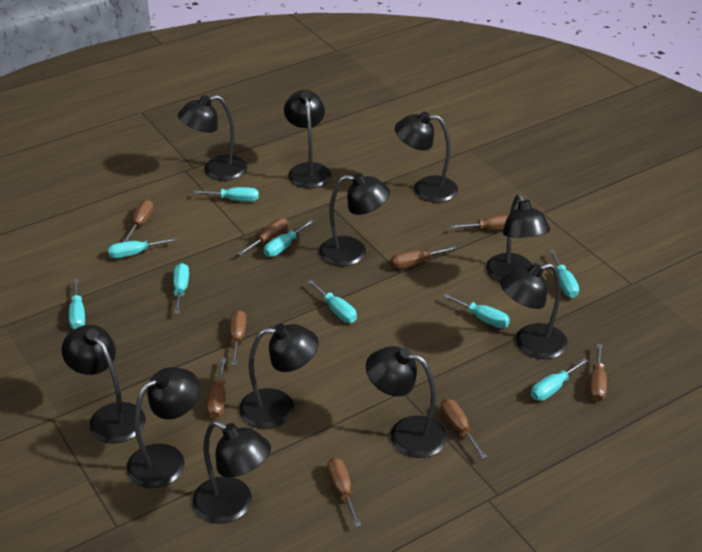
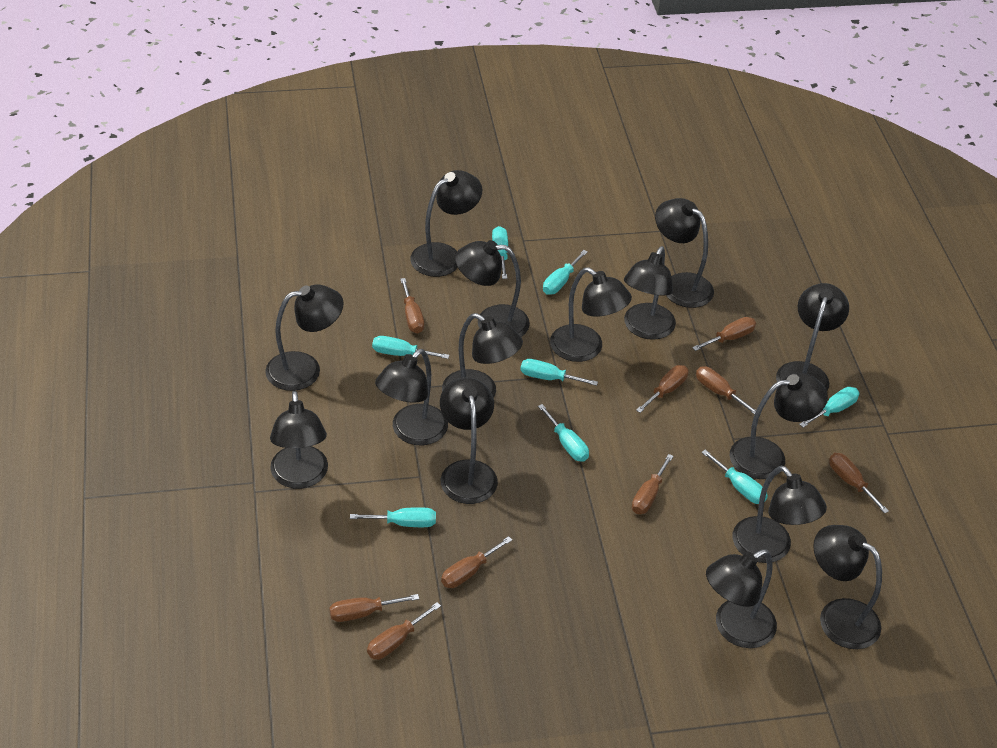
black lamp: [62,325,145,444] [127,367,200,488] [178,95,247,181] [192,421,271,524] [239,324,319,429] [284,90,331,188] [319,173,390,266] [366,346,447,458] [395,112,458,203] [486,194,550,282] [500,263,568,359] = 11 -> [265,284,344,391] [270,391,328,489] [375,349,448,445] [410,170,482,277] [440,377,498,504] [442,313,523,398] [455,240,530,337] [550,267,632,362] [624,246,676,340] [655,198,714,308] [706,549,777,648] [730,373,828,479] [733,466,827,563] [776,283,849,391] [813,525,882,649] = 15
turquoise screwdriver: [69,279,85,329] [108,238,177,258] [173,263,189,314] [194,187,259,202] [264,220,314,257] [308,280,357,323] [443,294,510,328] [531,358,588,401] [549,249,579,298] = 9 -> [350,507,436,527] [372,336,449,359] [492,226,508,279] [520,359,598,386] [538,404,589,462] [543,250,588,295] [701,450,768,504] [799,387,859,427] = 8

